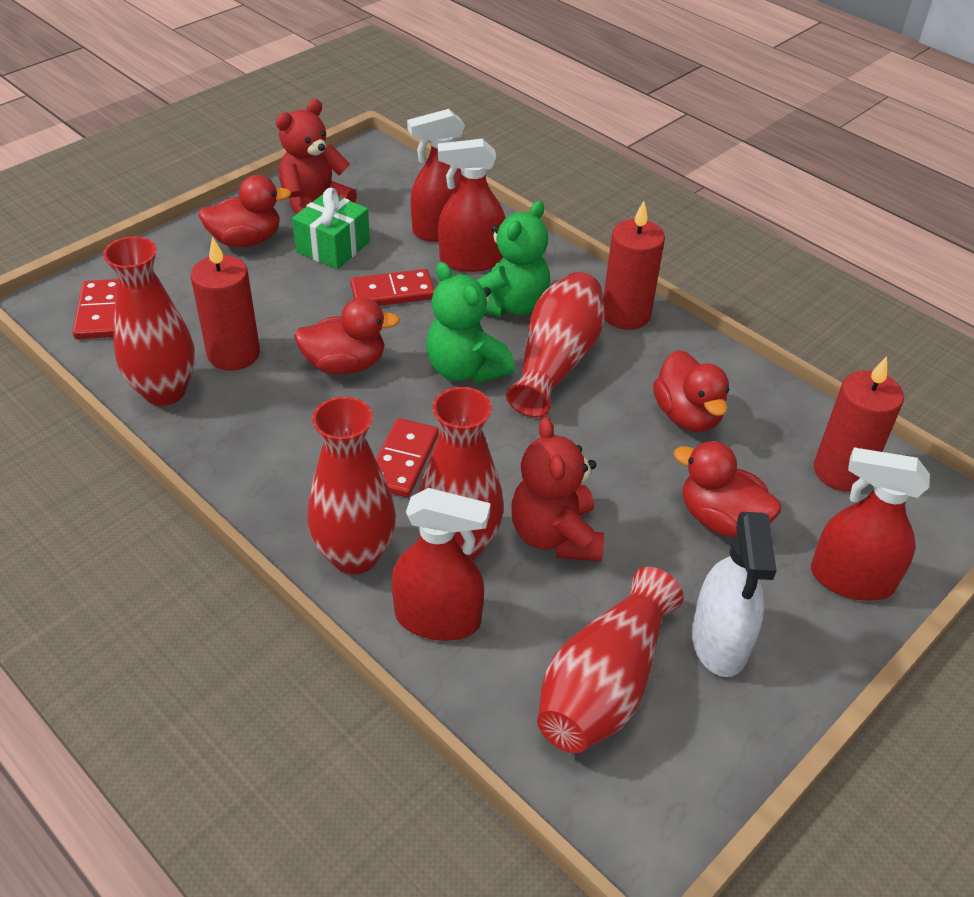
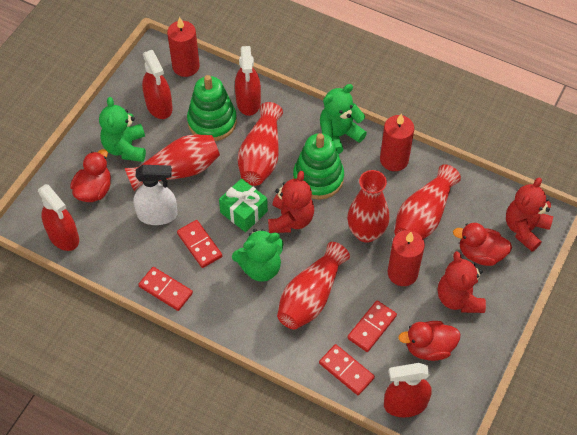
green stacking toy: none = 0 -> [187,75,237,141] [293,133,344,200] = 2
green teddy bear: [426,262,515,383] [477,201,550,317] = 2 -> [99,97,146,162] [232,229,284,282] [320,84,367,154] = 3
red domino: [73,279,118,339] [350,269,434,306] [376,418,439,497] = 3 -> [138,267,193,311] [177,220,222,268] [319,344,375,395] [347,300,397,352] = 4
red duck: [198,175,291,247] [294,297,400,375] [653,350,729,432] [674,441,782,537] = 4 -> [70,149,111,202] [398,321,461,361] [453,223,512,266] = 3
red teddy bear: [276,99,357,214] [511,417,604,561] = 2 -> [268,171,314,233] [438,251,486,313] [506,177,553,252] = 3

